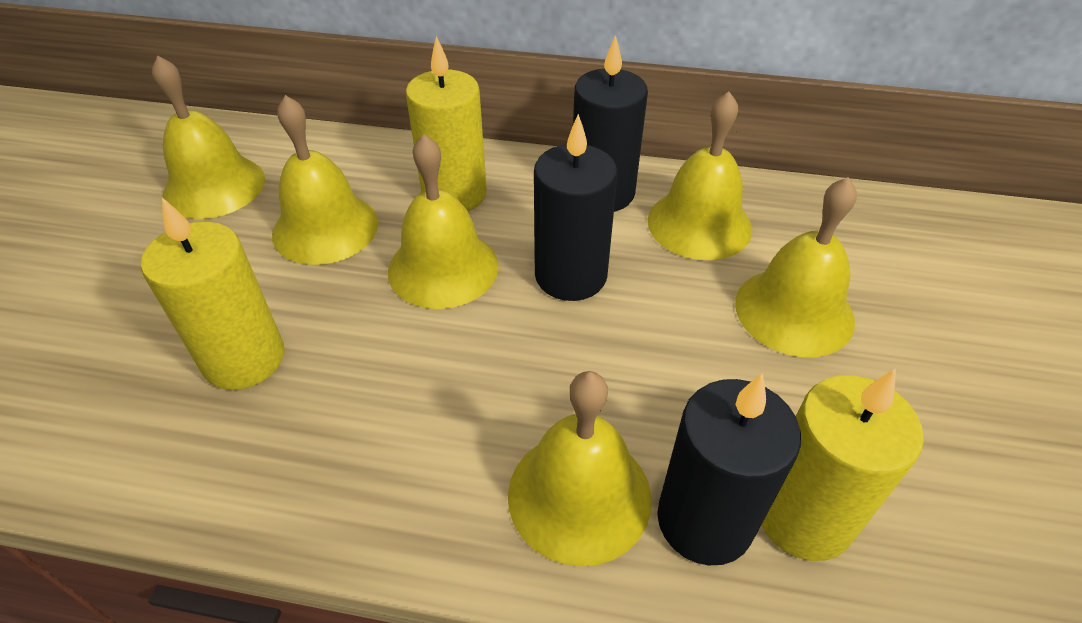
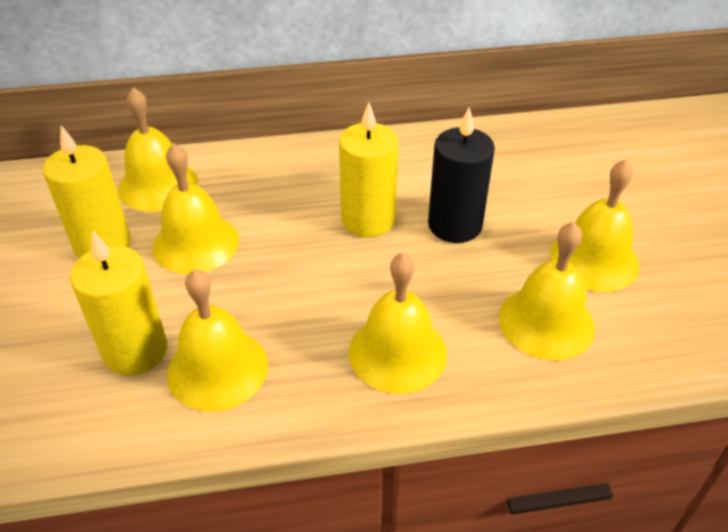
black candle: [534,114,617,301] [573,35,648,212] [657,373,801,565] = 3 -> [428,107,495,243] = 1

